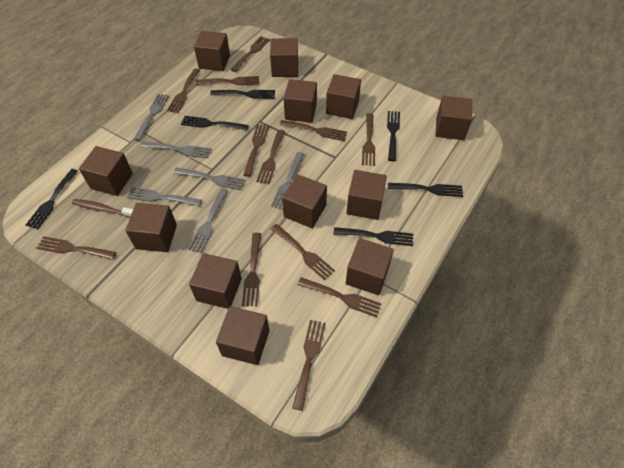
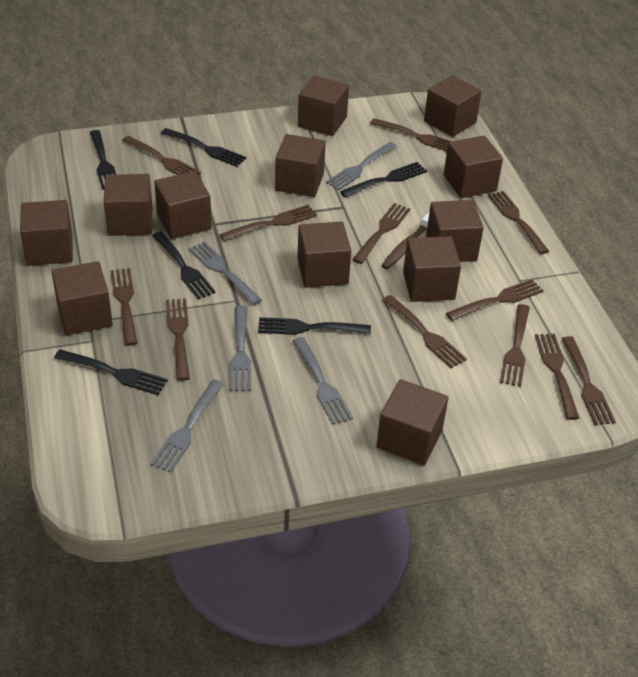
grey fork: [127,187,202,206] [134,94,169,141] [141,141,211,158] [173,167,246,190] [188,189,228,253] [271,152,304,209] = 6 -> [151,380,224,473] [189,241,262,305] [230,306,251,391] [293,337,353,425] [326,142,397,190] = 5

